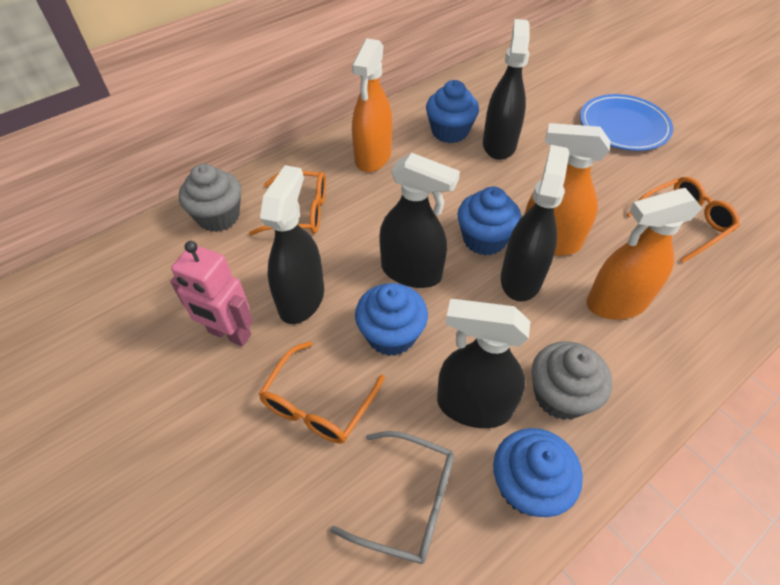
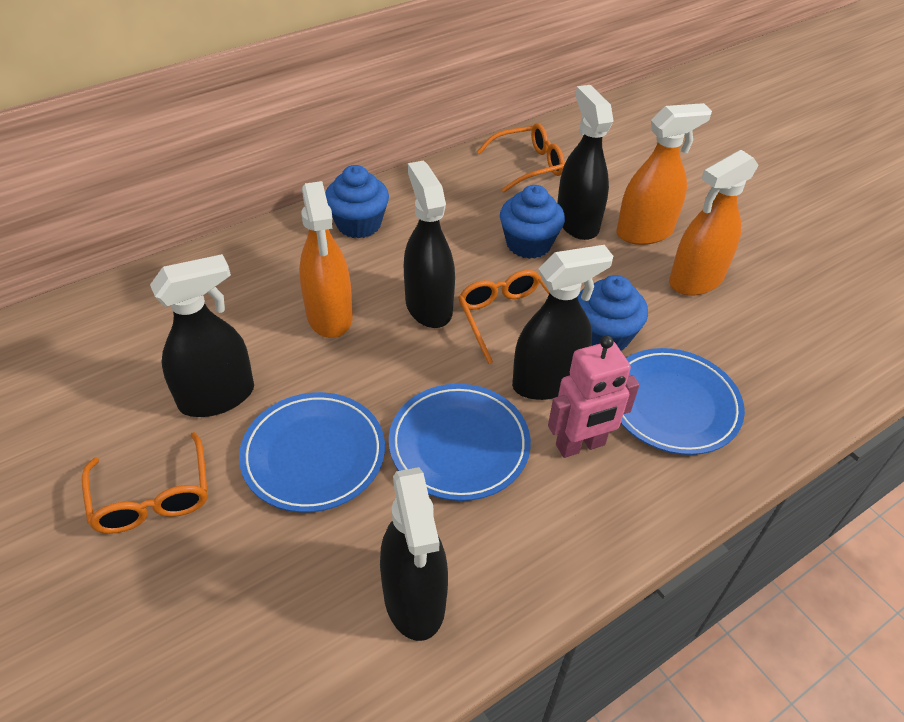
blue cupcake: [355,283,428,356] [426,80,479,143] [457,187,521,255] [493,428,583,517] = 4 -> [325,165,389,238] [500,185,565,259] [578,275,648,351] = 3
blue plate: [580,94,673,151] = 1 -> [239,392,385,513] [389,384,531,501] [621,348,745,455] = 3
grey cupcake: [179,164,241,232] [531,341,612,420] = 2 -> none = 0
grey glasses: [330,431,454,564] = 1 -> none = 0

